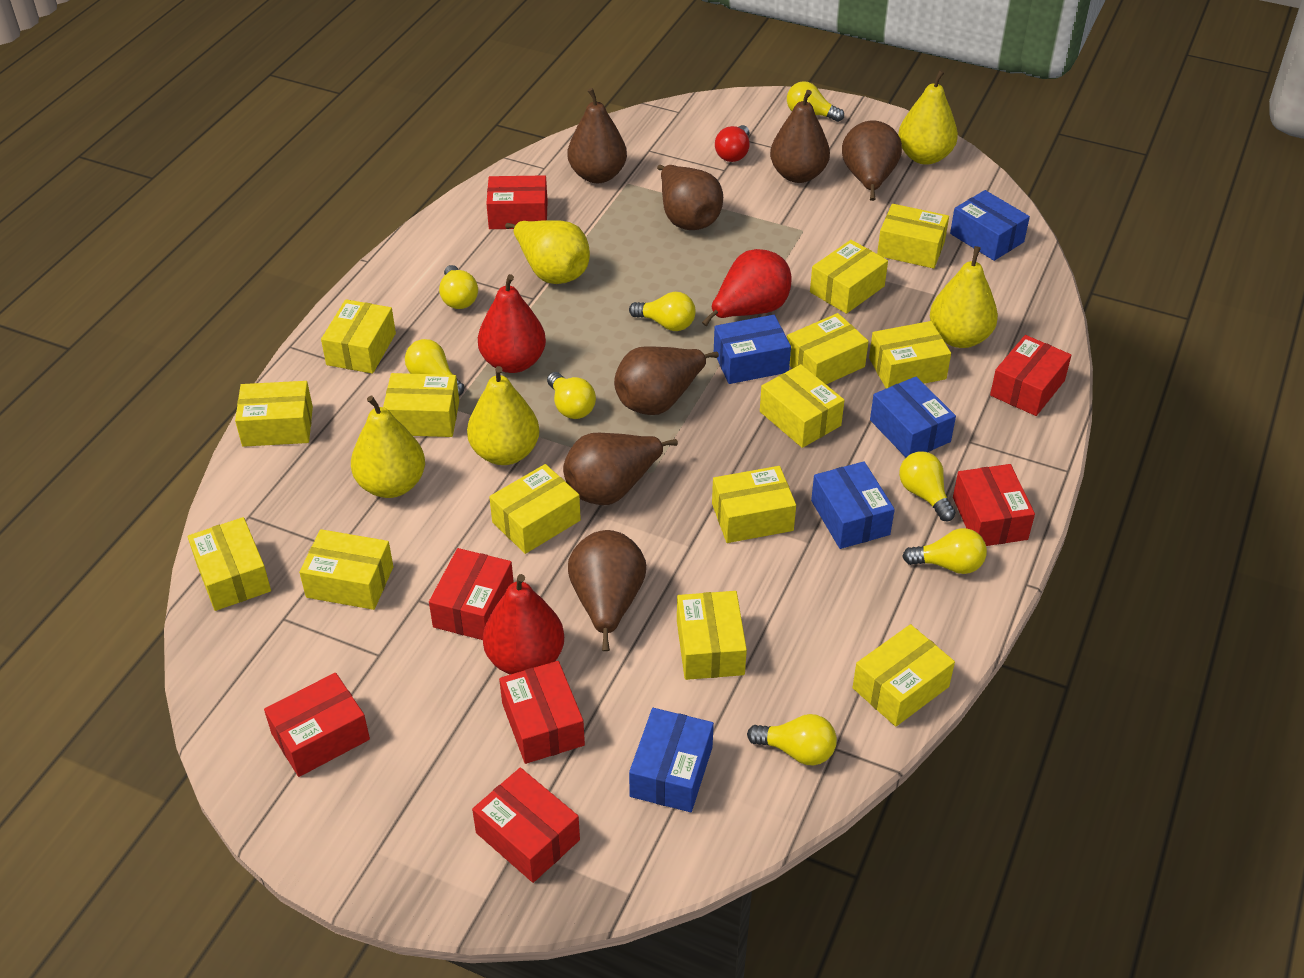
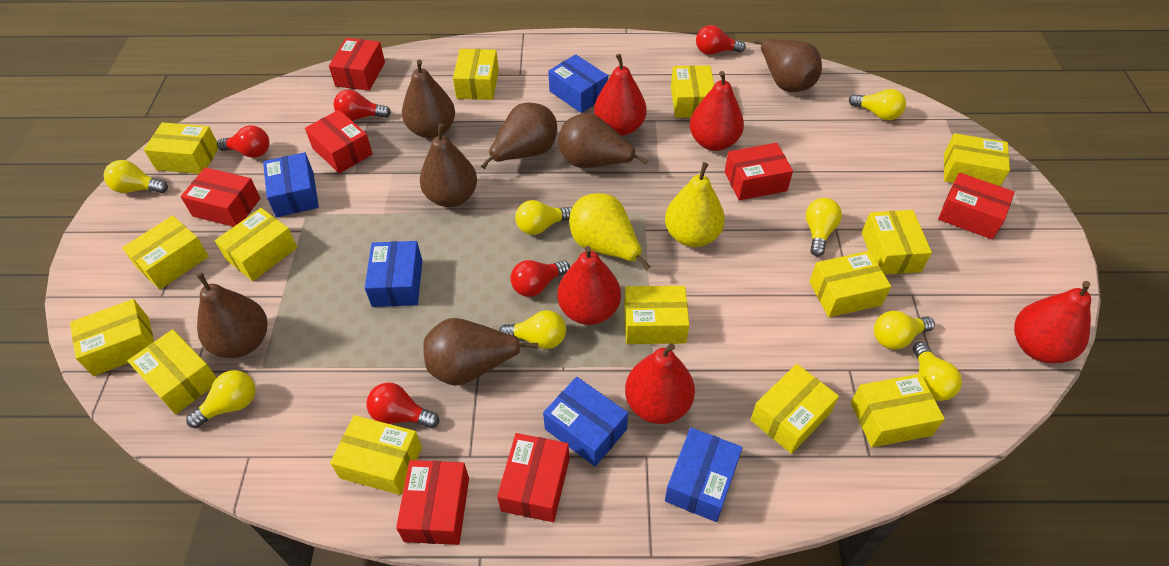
red light bulb: [715,125,750,162] = 1 -> [217,125,269,158] [334,89,391,121] [367,382,439,428] [510,260,570,297] [696,25,746,55] = 5
red pear: [478,274,546,373] [483,574,564,675] [702,249,792,326] = 3 -> [558,246,621,325] [594,54,647,136] [625,343,695,424] [690,71,744,151] [1014,281,1091,363] = 5
yellow pear: [351,396,425,498] [467,366,540,465] [505,220,590,284] [898,70,958,165] [930,246,998,348] = 5 -> [569,193,651,271] [665,162,725,247] = 2

